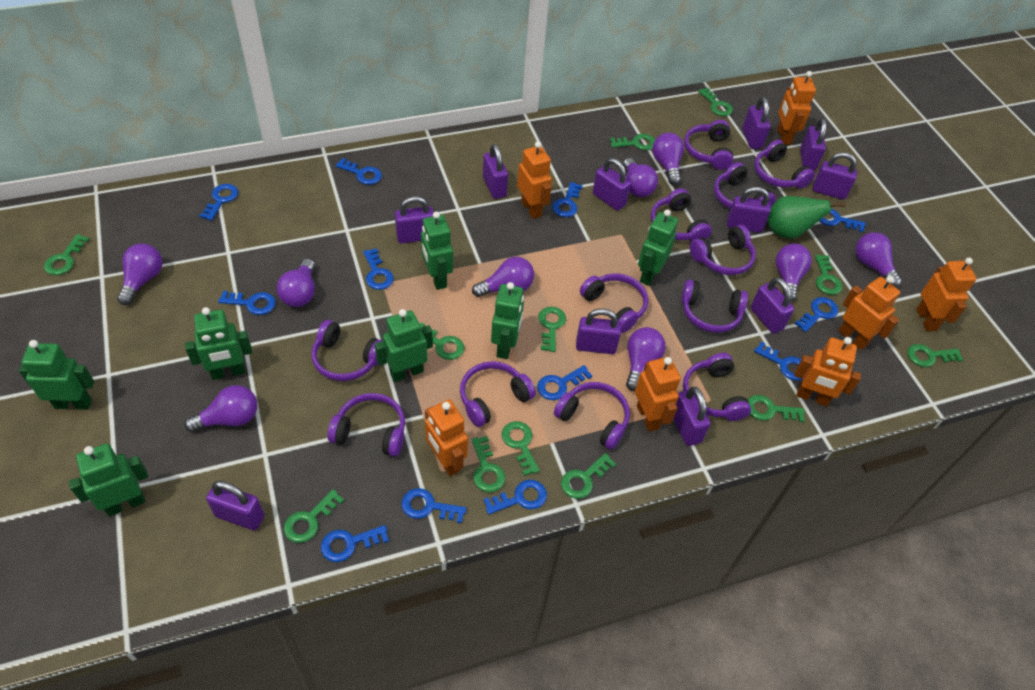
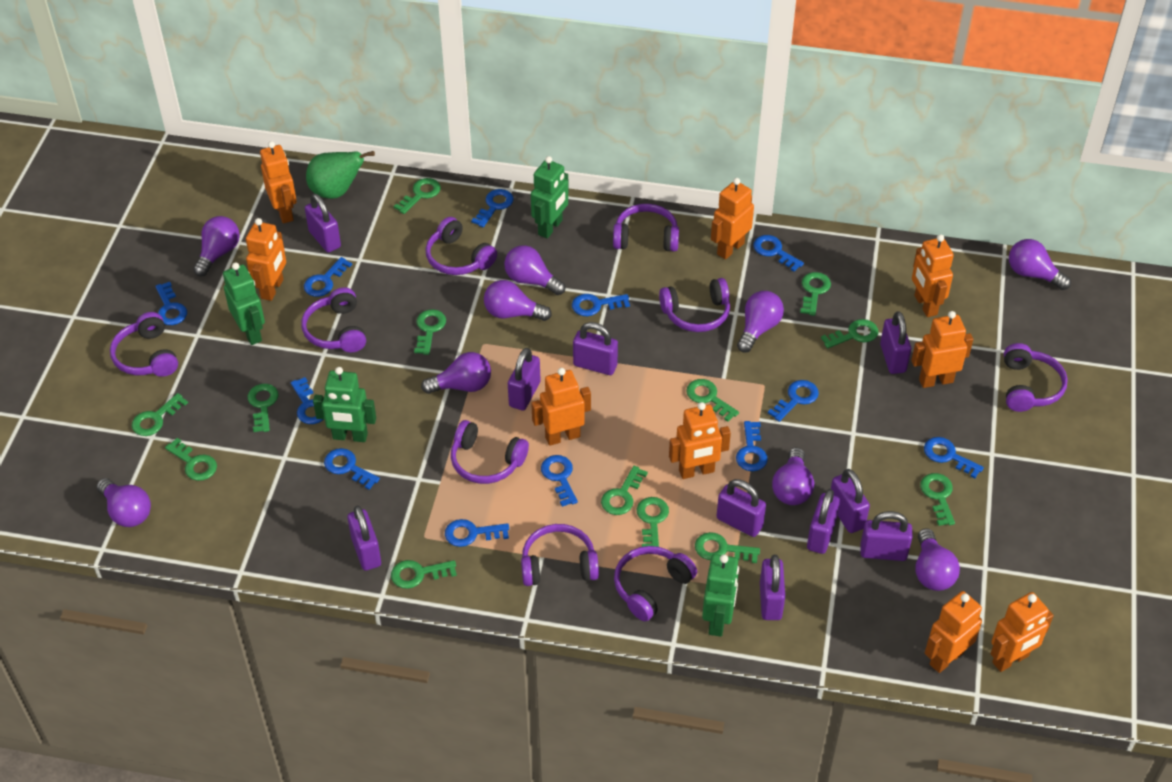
green key: [44,234,90,275] [284,489,344,543] [420,323,464,360] [472,436,505,492] [501,421,540,476] [538,307,566,352] [561,453,616,499] [610,134,655,150] [698,87,733,116] [748,395,805,422] [815,255,842,295] [907,344,963,367] = 12 -> [132,393,188,436] [165,438,217,481] [248,384,279,432] [391,560,457,589] [394,178,441,214] [414,309,446,355] [601,466,648,515] [637,497,669,547] [686,379,739,422] [695,532,760,563] [800,272,831,316] [821,319,878,348] [920,473,955,526] = 13
green robot: [19,340,94,410] [69,443,148,517] [185,307,252,380] [375,309,433,382] [421,212,453,290] [491,282,524,359] [638,209,678,286] = 7 -> [223,262,265,345] [313,367,376,442] [531,156,569,238] [702,554,739,637] = 4
orange robot: [425,399,468,476] [517,141,552,219] [635,357,681,432] [777,71,816,145] [794,337,861,406] [839,276,900,350] [916,258,977,331] = 7 -> [246,218,286,301] [260,141,297,224] [531,368,591,446] [669,402,731,479] [711,178,754,259] [911,311,973,388] [912,234,954,317] [925,591,982,673] [991,592,1054,672] = 9
purple headphones: [311,320,383,381] [328,393,405,457] [460,361,536,427] [554,382,630,450] [580,273,648,333] [651,188,712,241] [681,280,748,333] [683,353,751,421] [684,120,734,170] [690,225,756,275] [714,162,776,209] [754,140,815,189] = 12 -> [110,312,178,377] [301,287,366,352] [426,217,497,275] [451,420,529,484] [521,524,599,586] [613,204,679,252] [614,546,697,621] [659,278,730,332] [1004,343,1068,412] = 9
purple padlock: [206,481,264,531] [395,196,434,243] [483,144,508,199] [576,309,621,354] [593,158,631,211] [674,387,710,446] [727,187,771,233] [742,97,770,149] [751,277,794,334] [800,118,827,171] [812,152,857,200] = 11 -> [305,194,341,253] [347,505,381,571] [508,348,541,411] [573,322,618,375] [717,479,766,537] [760,555,785,620] [807,489,840,554] [831,469,870,533] [860,511,912,561] [880,311,911,374] = 10

